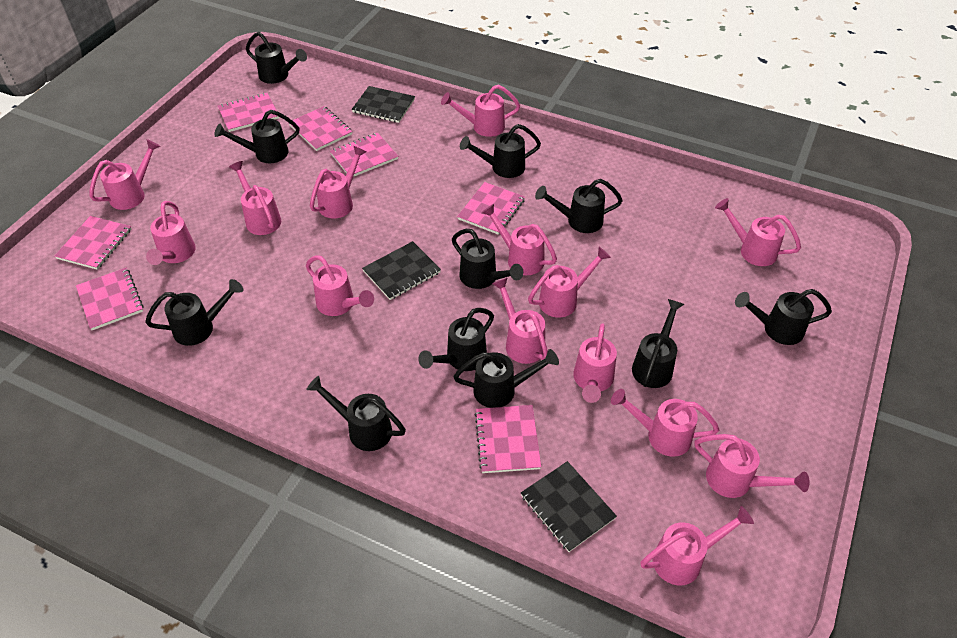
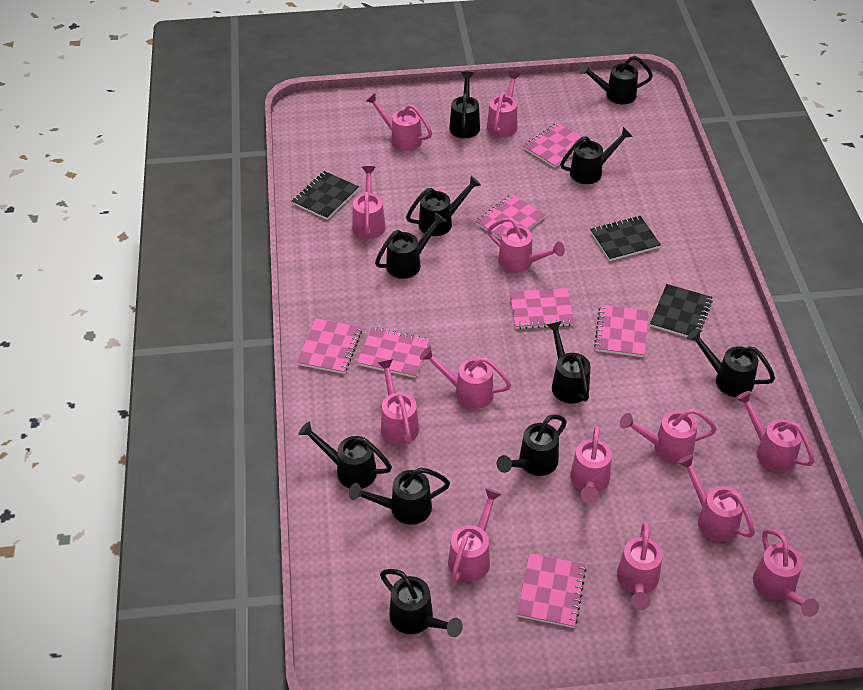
pink watering can: [89,139,161,210] [146,201,196,265] [229,161,281,235] [306,255,374,316] [310,146,366,218] [441,85,520,137] [482,204,557,275] [492,278,548,364] [528,247,611,318] [573,323,617,403] [611,389,719,457] [640,506,754,586] [694,434,810,498] [715,198,801,266] = 14 -> [352,166,386,239] [366,93,432,151] [378,359,419,445] [420,347,511,409] [448,488,502,582] [487,71,520,138] [487,217,565,272] [570,426,612,503] [617,522,663,610] [620,409,717,463] [677,455,755,541] [735,391,814,472] [753,529,819,617] = 13

